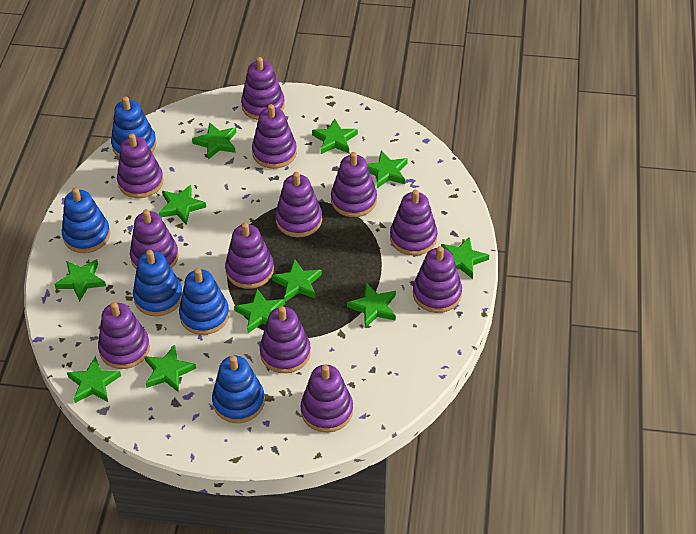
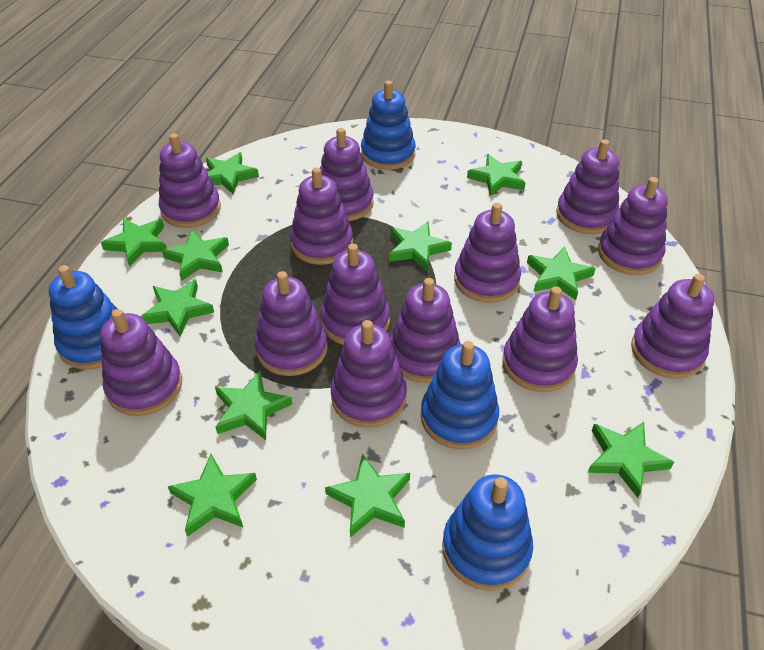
blue stacking toy: [62,187,110,253] [111,96,157,158] [133,250,183,316] [179,268,229,335] [212,356,265,423] = 5 -> [49,265,117,370] [361,81,416,170] [421,341,499,450] [442,474,533,591] = 4
purple stacking toy: [98,302,150,369] [117,133,164,198] [130,209,179,269] [225,222,274,289] [241,57,285,120] [252,104,297,169] [260,306,311,373] [275,172,322,237] [301,365,353,433] [331,152,377,217] [390,190,438,256] [413,246,462,313] = 12 -> [100,309,182,416] [159,133,221,228] [255,271,328,376] [290,167,353,265] [320,128,374,221] [321,244,390,345] [331,320,407,428] [390,278,461,383] [454,203,521,303] [502,286,578,392] [556,139,619,234] [598,177,668,275] [631,274,715,379] = 13

